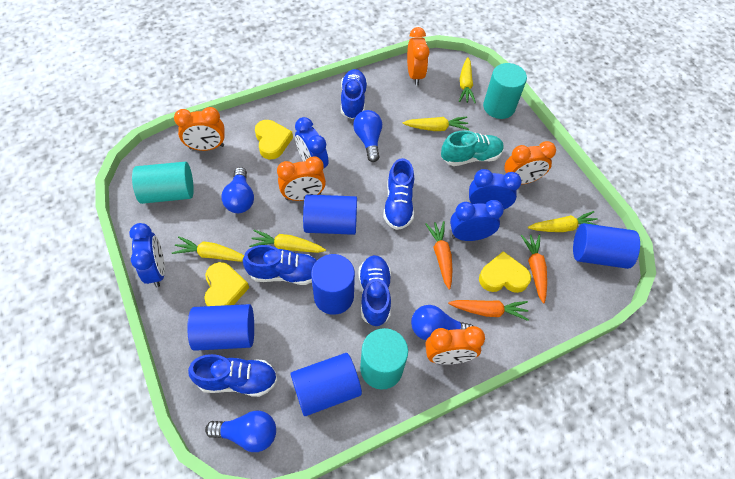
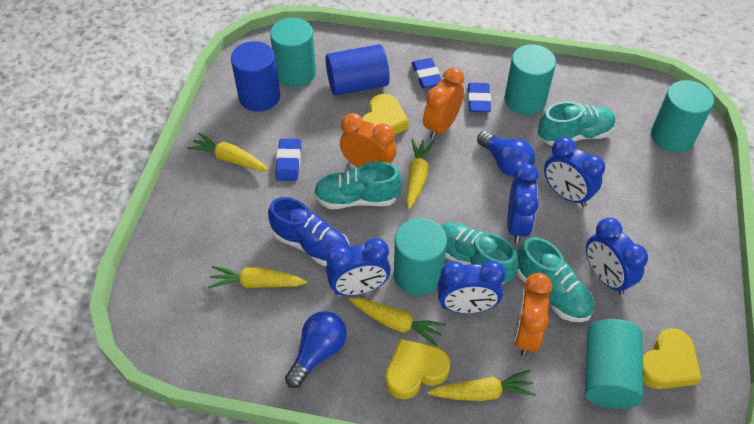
blue clock: [129,223,165,287] [295,117,329,168] [450,200,504,241] [469,169,522,210] = 4 -> [326,238,391,296] [437,261,505,314] [507,164,539,243] [544,137,605,207] [586,218,648,295] = 5
blue cylinder: [187,304,254,351] [290,353,362,416] [303,194,357,235] [311,254,355,315] [573,223,640,269] = 5 -> [231,41,280,112] [326,44,390,96] = 2
blue eraser: none = 0 -> [275,139,301,181] [412,58,442,88] [468,83,491,112] = 3
blue light bulb: [205,410,276,452] [221,167,254,213] [353,110,382,162] [411,305,473,340] = 4 -> [285,311,347,388] [477,131,535,177] = 2
blue shoe: [188,354,277,397] [243,245,317,285] [341,69,368,119] [358,255,391,326] [383,158,414,230] = 5 -> [268,197,350,266] = 1
orange carrot: [426,221,453,290] [448,300,529,321] [521,234,547,303] = 3 -> none = 0
orange clock: [174,107,225,151] [277,156,326,201] [407,27,430,85] [425,326,485,365] [504,141,556,184] = 5 -> [340,113,397,168] [423,67,464,139] [514,273,552,356] = 3
turquoise cylinder: [132,162,194,204] [360,328,408,390] [483,63,527,119] = 3 -> [270,18,316,87] [394,218,447,296] [504,45,556,115] [585,319,643,409] [651,80,714,152] = 5
turquoise shoe: [441,130,504,166] = 1 -> [314,161,403,209] [441,222,519,284] [517,237,594,322] [538,101,616,146] = 4

